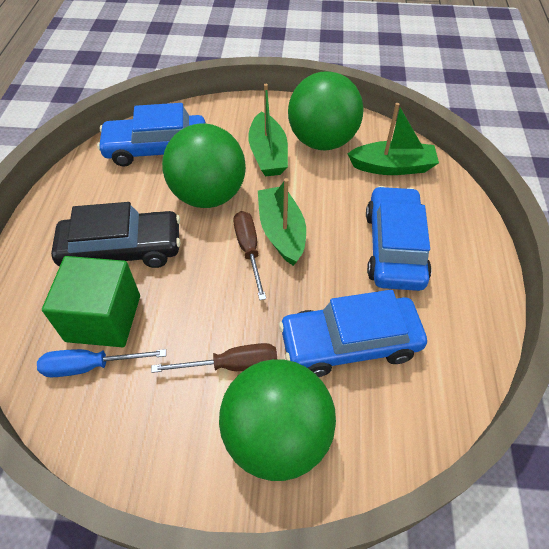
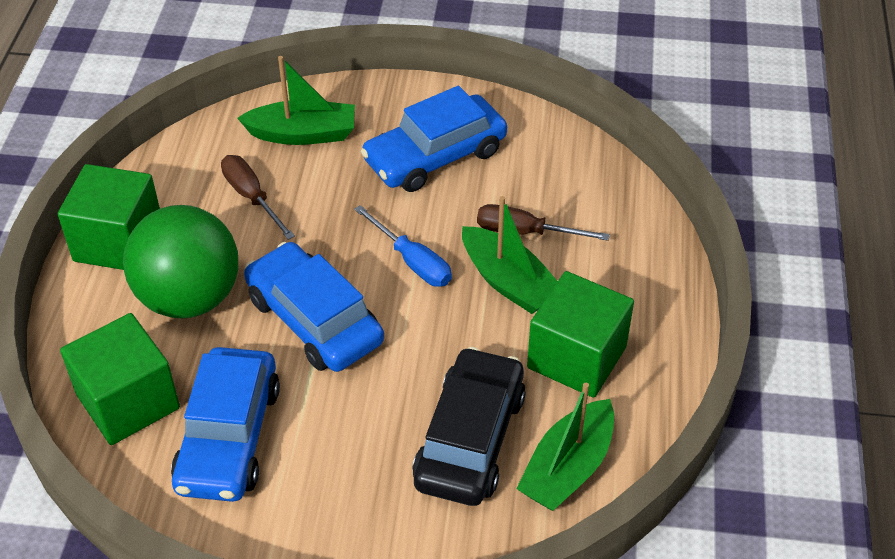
green ball: [162,124,246,208] [219,359,336,481] [288,71,364,150] = 3 -> [123,205,238,318] = 1
green cube: [42,256,140,347] = 1 -> [58,164,160,270] [60,313,180,445] [527,271,634,398] = 3

